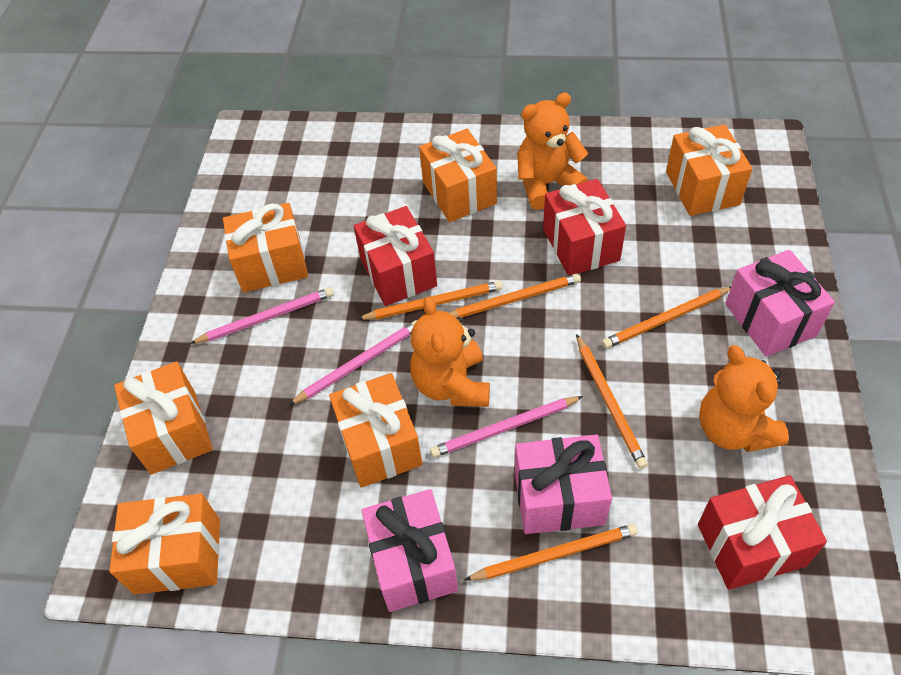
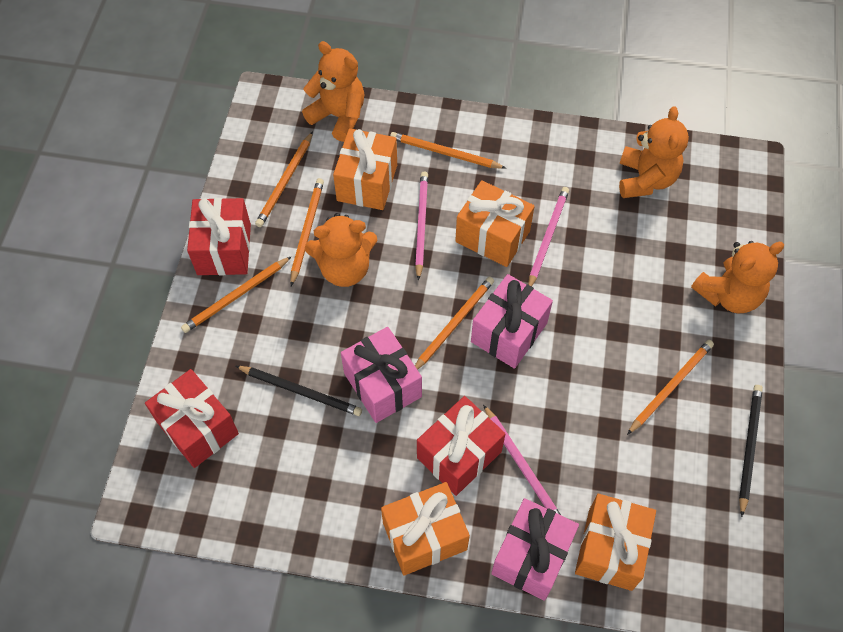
black pencil: none = 0 -> [236,366,362,416] [739,385,763,517] = 2
orange gift: [109,494,220,595] [114,362,213,474] [223,203,308,292] [329,373,423,488] [419,129,497,222] [666,124,752,216] = 6 -> [333,128,397,210] [381,482,470,575] [455,180,535,267] [575,494,656,591] = 4
orange pencil: [358,281,503,320] [449,273,581,318] [464,524,638,580] [576,334,648,469] [602,287,731,349] = 5 -> [181,256,292,333] [255,131,313,227] [290,178,324,286] [390,132,506,169] [415,277,494,370] [627,340,714,435] = 6
orange teddy bear: [410,297,490,407] [517,93,589,210] [699,345,789,452] = 3 -> [302,41,364,142] [305,213,377,287] [619,106,689,198] [691,241,784,314] = 4

